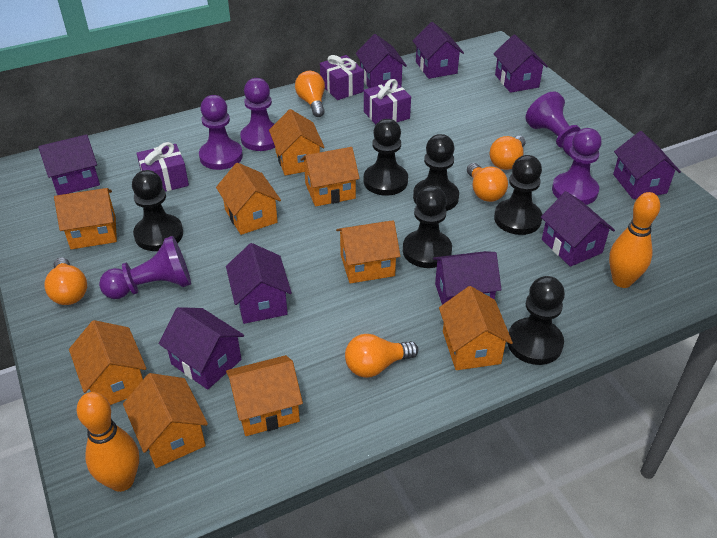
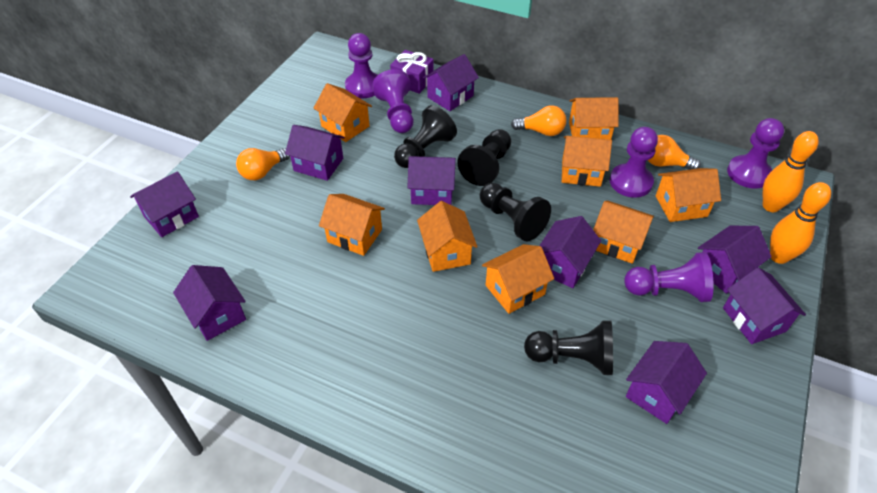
black pawn: [132,170,183,251] [364,119,408,196] [403,186,452,268] [413,134,459,211] [494,155,542,235] [507,276,565,365] = 6 -> [394,105,457,168] [457,129,511,186] [480,183,551,241] [524,321,613,375] = 4
orange house: [54,188,117,249] [69,320,147,405] [123,373,208,468] [216,163,281,235] [226,355,303,436] [269,109,325,175] [300,147,360,207] [336,220,400,284] [439,286,513,370] = 9 -> [314,83,372,142] [319,194,385,256] [417,201,478,272] [482,244,554,314] [562,136,612,187] [569,97,619,140] [593,201,654,264] [656,168,721,222] = 8
orange light bulb: [44,257,87,305] [295,71,325,117] [345,334,418,378] [467,163,508,202] [490,136,526,170] = 5 -> [236,148,290,180] [511,105,566,136] [648,135,701,170] = 3
purple gift: [137,142,189,192] [320,55,364,100] [364,79,411,125] = 3 -> [390,50,434,94] = 1

